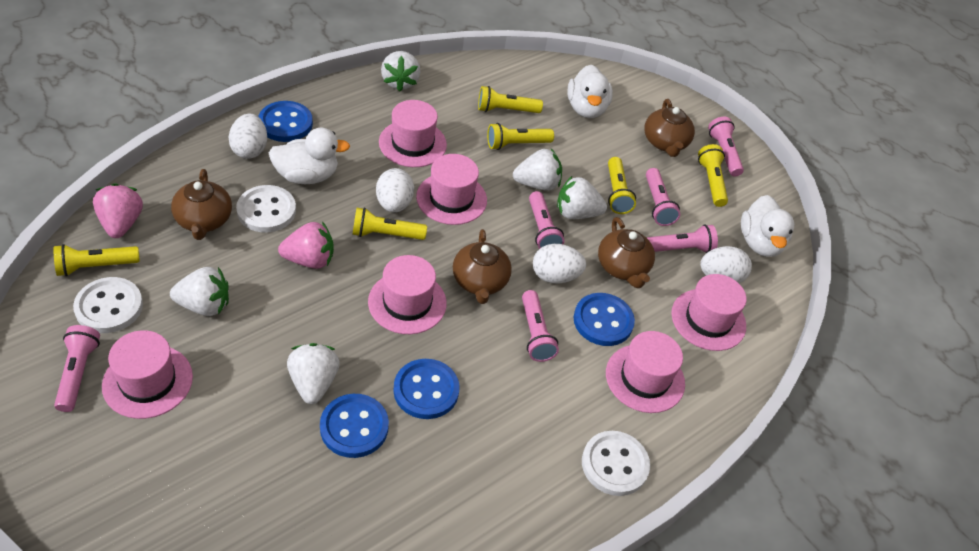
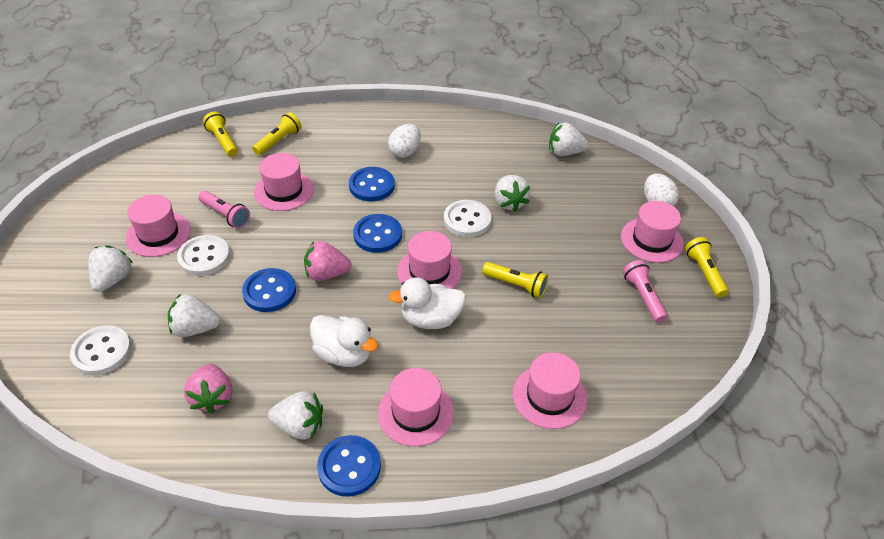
brown teapot: [171,169,232,240] [453,229,512,304] [598,217,655,288] [644,99,695,157] = 4 -> none = 0
pink flashlight: [54,325,100,412] [522,290,559,362] [529,191,565,249] [646,168,680,226] [647,224,718,253] [708,117,744,177] = 6 -> [199,191,250,228] [623,260,668,323] = 2
white duck: [269,128,350,184] [567,65,613,118] [741,195,794,257] = 3 -> [310,315,378,367] [388,277,466,329] = 2
white egg: [229,114,267,159] [376,168,414,212] [533,244,586,284] [700,246,752,283] = 4 -> [388,124,421,158] [644,173,679,206] = 2
yellow flashlight: [53,244,140,276] [352,208,427,240] [478,86,543,113] [487,123,554,150] [608,157,636,214] [698,144,728,207] = 6 -> [203,112,238,157] [252,112,302,155] [482,262,548,298] [685,237,729,298] = 4

